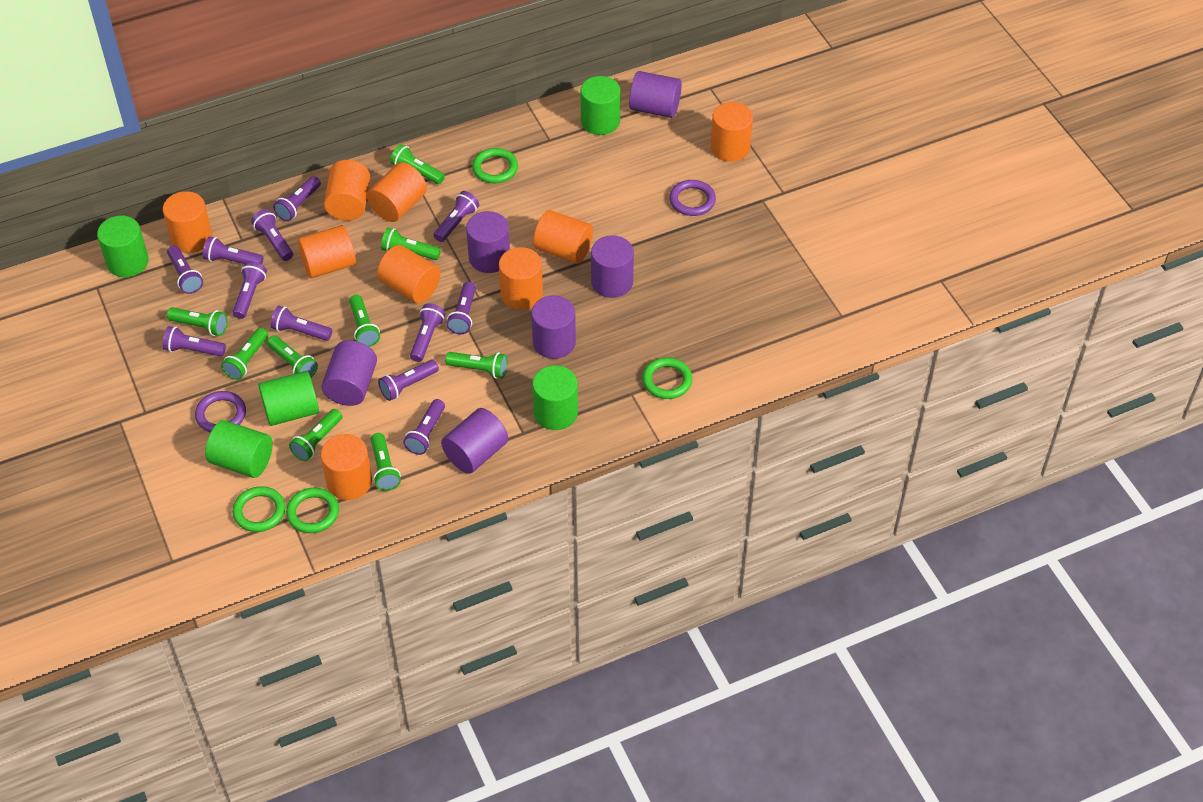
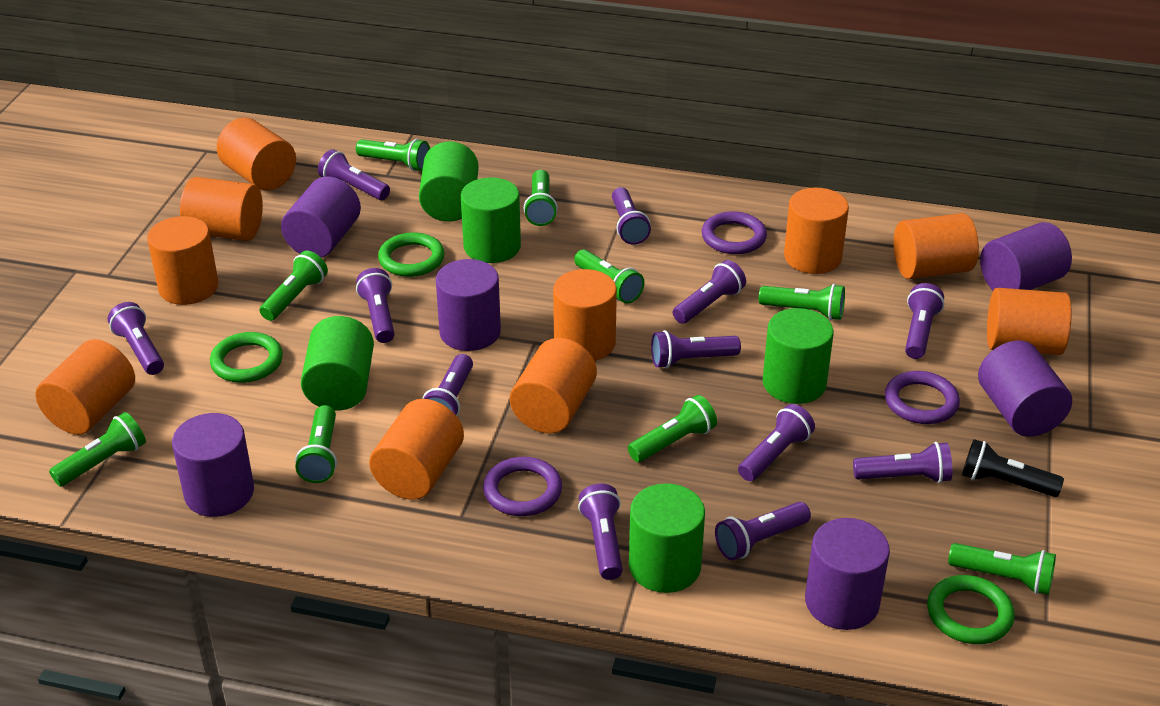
black flashlight: none = 0 -> [962,439,1064,497] = 1
green ring: [232,486,285,532] [286,488,339,533] [472,148,518,183] [642,357,692,399] = 4 -> [210,332,283,383] [378,232,445,277] [927,575,1015,644] = 3
orange cylinder: [163,191,212,253] [298,225,356,278] [321,434,372,500] [324,160,370,221] [367,162,427,222] [377,245,440,303] [499,247,543,310] [533,210,593,264] [711,102,753,162] = 9 -> [35,339,135,435] [147,216,219,305] [180,177,263,241] [217,117,296,190] [369,399,464,500] [510,338,597,433] [553,269,617,361] [784,188,849,274] [894,213,979,279] [987,288,1072,355] = 10
purple ring: [195,391,246,433] [669,180,716,216] = 2 -> [483,457,562,516] [702,211,767,254] [885,371,960,424] = 3

